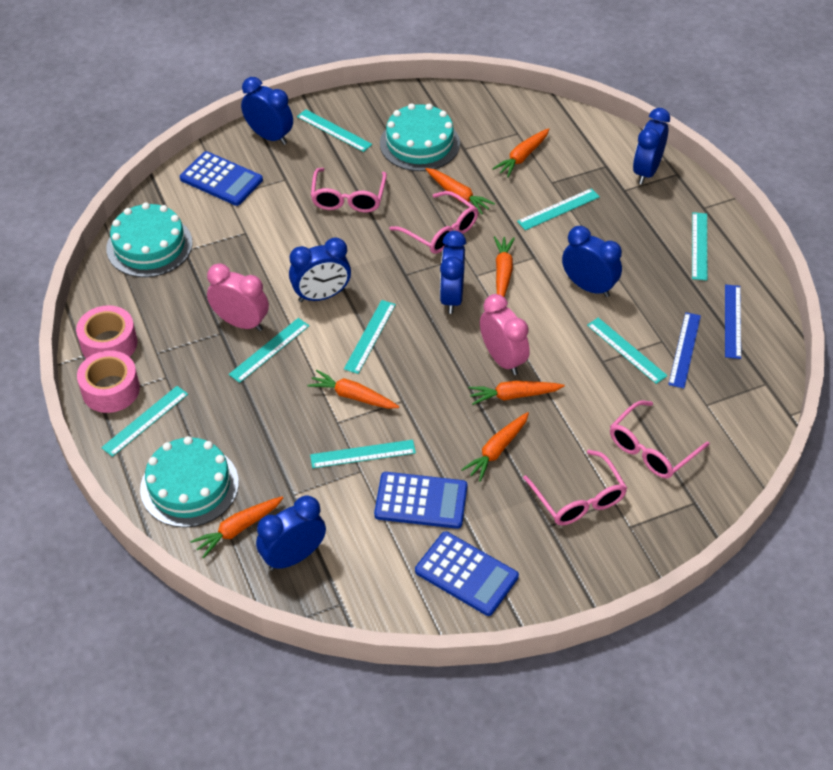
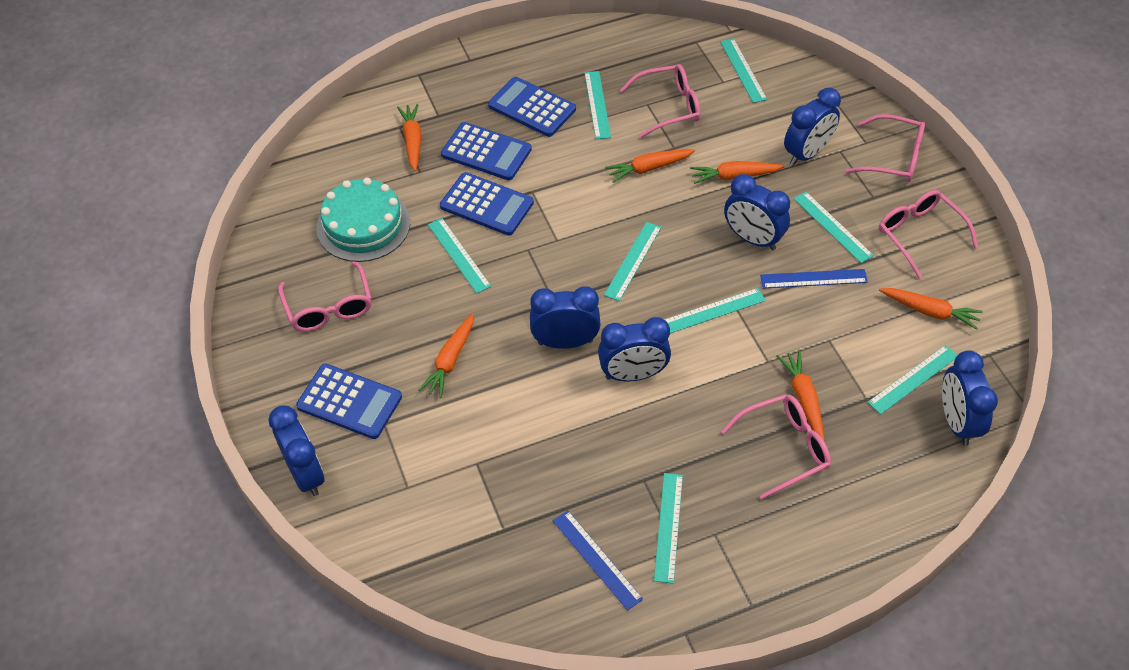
blue calculator: [180,151,263,206] [374,472,467,529] [415,531,519,616] = 3 -> [296,363,402,439] [440,172,534,236] [441,122,532,180] [488,77,576,137] = 4
orange carrot: [190,496,284,558] [307,370,399,409] [425,168,495,214] [461,412,529,482] [468,381,564,405] [492,128,549,177] [494,236,515,297] = 7 -> [397,104,422,171] [419,314,474,398] [605,149,695,183] [690,161,785,184] [777,350,825,441] [879,288,983,330] = 6
pink clock: [207,263,269,331] [480,294,530,375] = 2 -> none = 0
pink glasses: [311,168,387,213] [389,191,478,254] [523,450,627,525] [610,401,710,479] = 4 -> [278,261,372,332] [620,64,700,138] [721,394,831,500] [845,114,925,182] [879,190,978,278] = 5
pink tape: [76,305,137,359] [77,350,140,413] = 2 -> none = 0
turquoise cake: [106,202,193,277] [140,436,239,528] [380,103,460,171] = 3 -> [317,178,410,262] = 1

